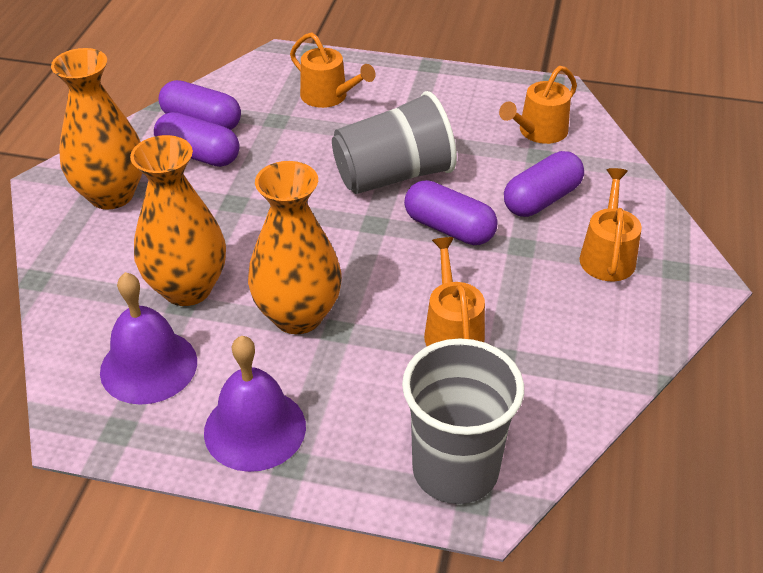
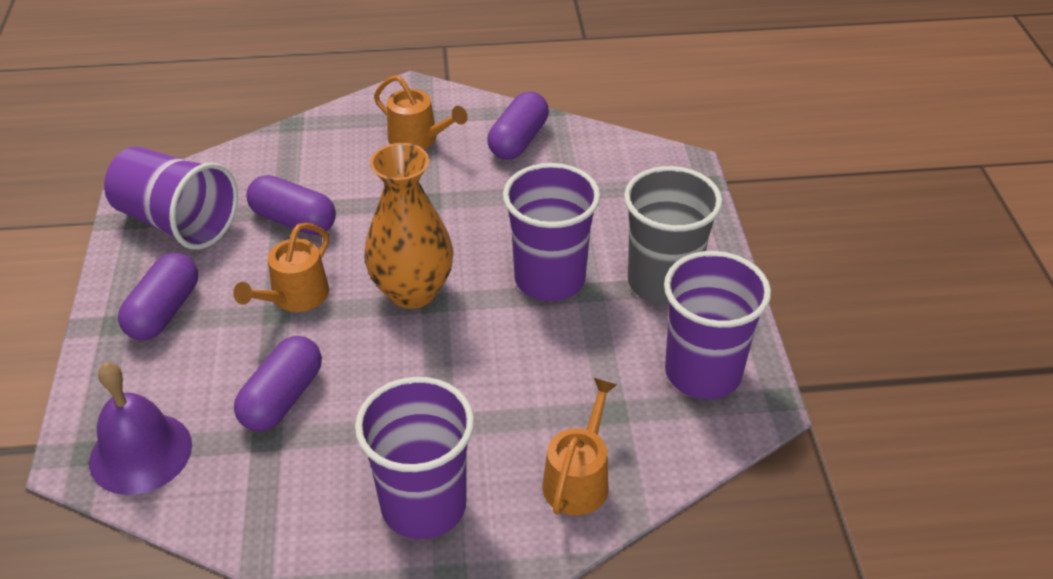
grey cup: [332,91,457,194] [402,338,524,504] = 2 -> [624,166,722,305] = 1
orange vase: [51,48,142,209] [130,135,226,306] [248,161,342,334] = 3 -> [364,143,454,309] = 1
orange watering can: [290,33,376,108] [424,237,485,346] [499,66,577,144] [579,168,642,281] = 4 -> [233,223,329,312] [374,75,468,149] [542,378,617,515] = 3
purple bell: [100,272,197,405] [204,336,306,472] = 2 -> [89,362,192,495] = 1
purple cup: none = 0 -> [104,147,238,250] [355,377,474,539] [503,163,600,301] [664,251,771,399] = 4

